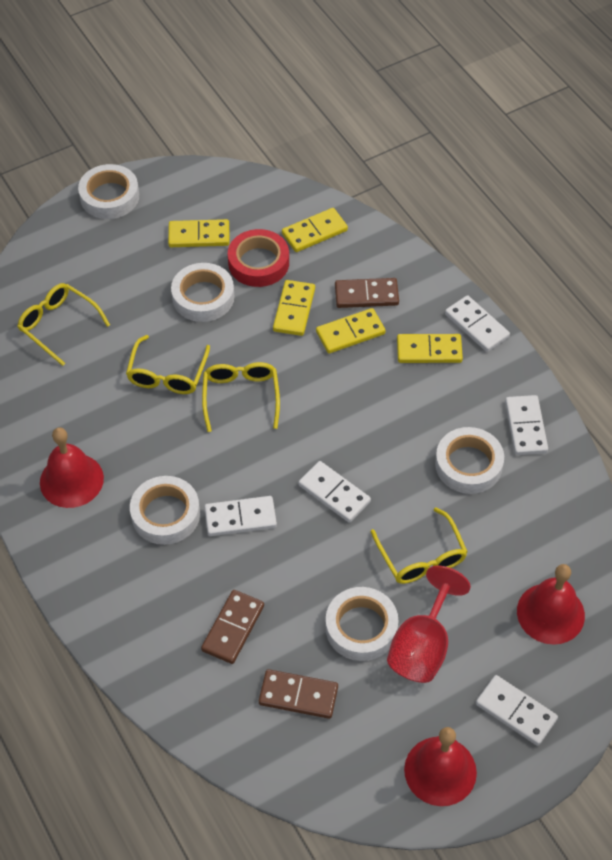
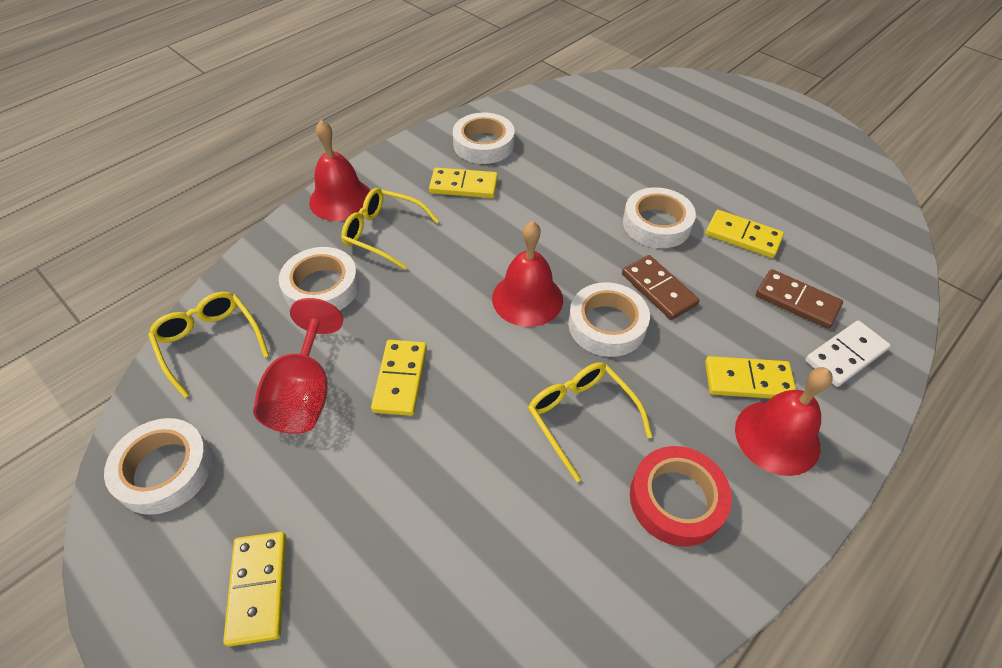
brown domino: [201,590,264,664] [259,669,338,719] [335,278,399,308] = 3 -> [622,255,699,320] [756,269,843,329] = 2
white domino: [204,496,277,536] [298,461,371,523] [445,295,510,352] [476,675,558,746] [505,395,548,455] = 5 -> [805,320,890,387] = 1
yellow glasses: [17,283,110,366] [126,335,210,394] [202,362,280,432] [371,508,468,584] = 4 -> [148,292,269,398] [341,188,439,270] [528,362,652,482] = 3

